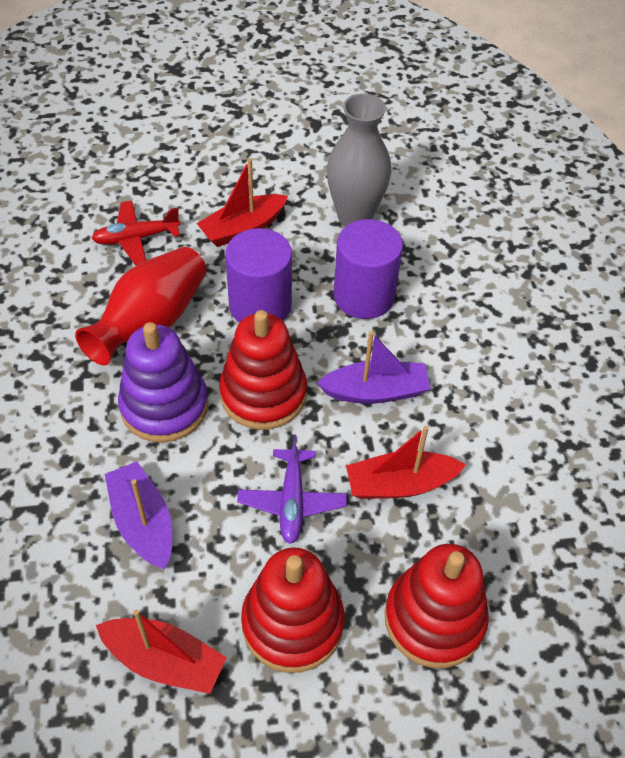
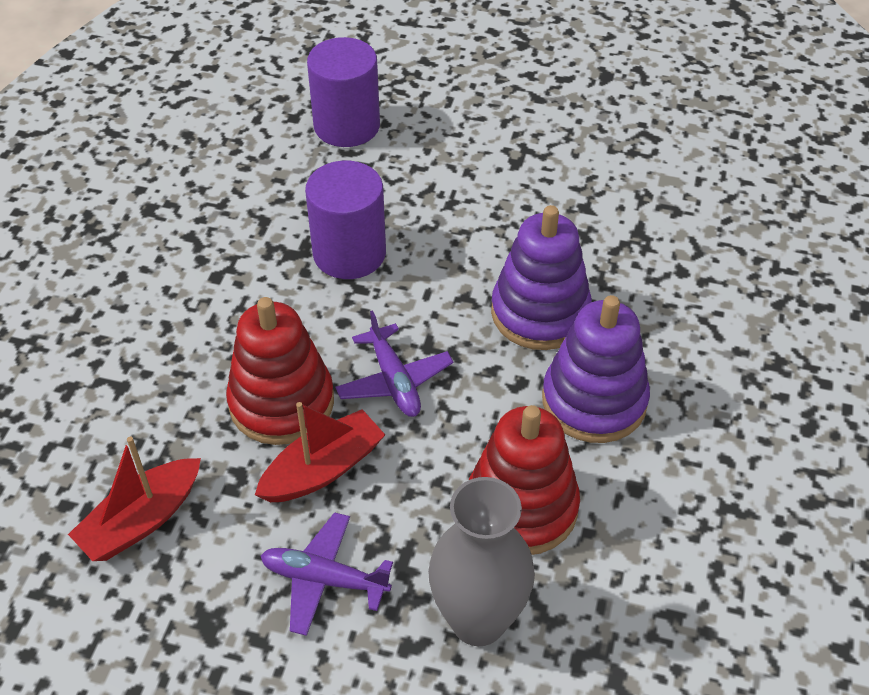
purple boat: [105,462,172,569] [317,331,430,404] = 2 -> none = 0
purple plane: [237,435,347,544] = 1 -> [261,512,393,636] [335,310,453,417] = 2
purple stacking toy: [118,322,209,443] = 1 -> [491,205,592,350] [542,295,650,443] = 2
red boat: [96,609,227,694] [196,158,288,247] [346,426,466,499] = 3 -> [68,437,201,561] [255,402,385,502] = 2
red plane: [91,200,181,266] = 1 -> none = 0
red stacking toy: [219,310,307,430] [241,547,345,673] [384,544,489,668] = 3 -> [226,297,334,445] [469,405,580,555] = 2
red vase: [75,247,207,366] = 1 -> none = 0

